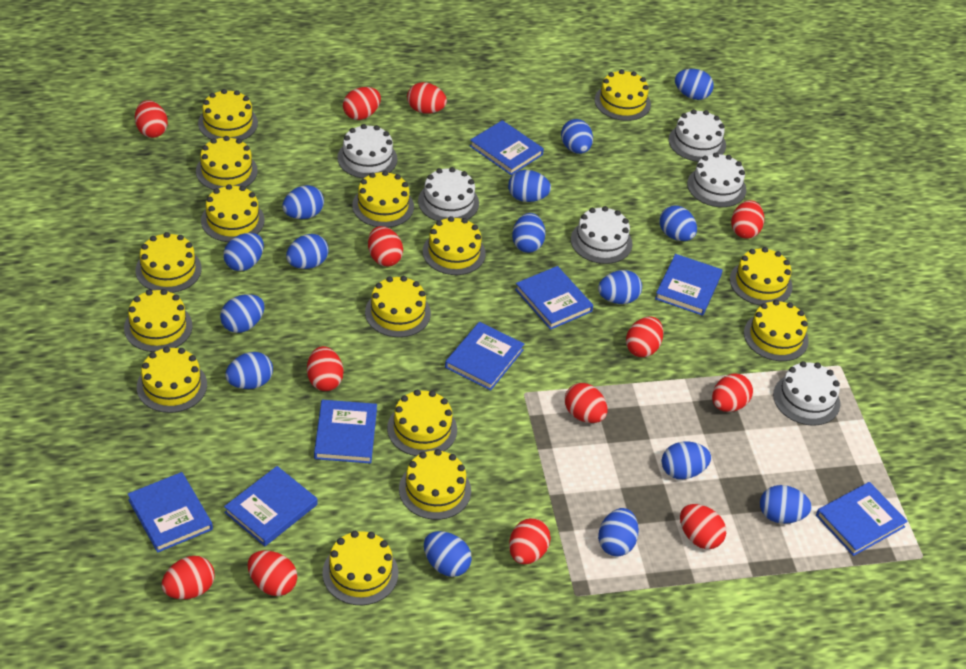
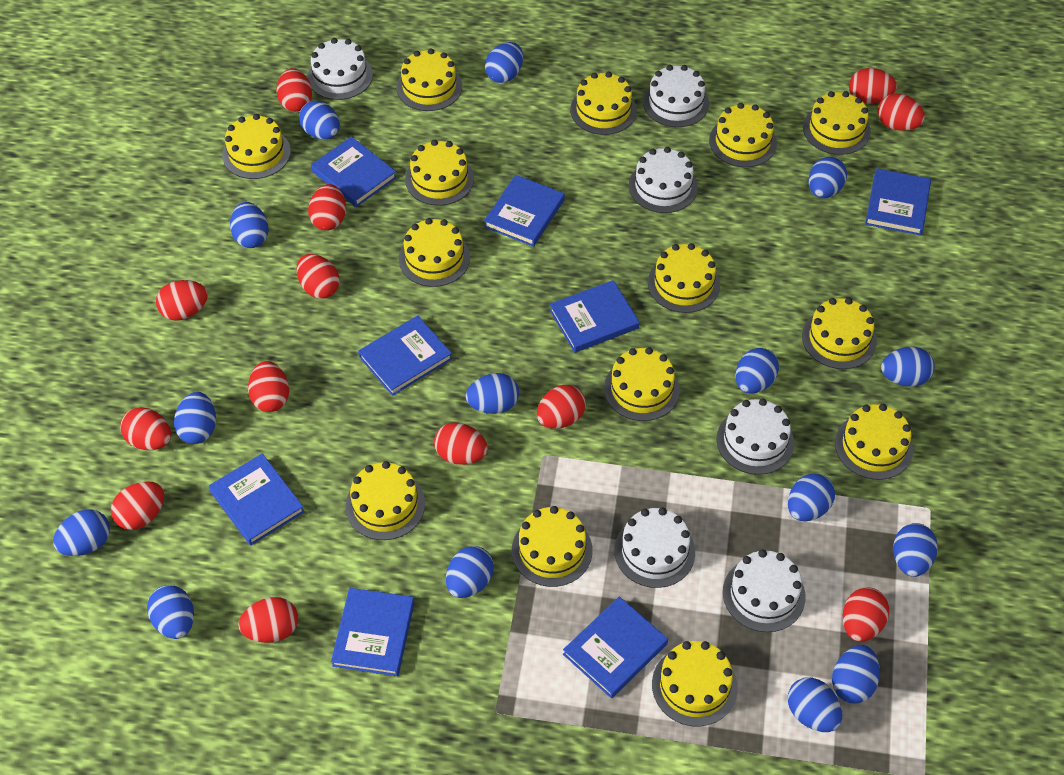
yellow cake: [124,289,193,352] [136,232,202,293] [137,347,207,413] [196,136,258,190] [198,89,258,140] [201,184,265,242] [322,531,398,605] [352,171,414,228] [365,276,431,337] [387,390,457,456] [399,449,471,520] [423,216,486,275] [595,69,651,121] [730,247,793,306] [744,300,809,361] = 15 -> [222,114,291,179] [345,461,425,540] [397,48,462,111] [399,218,470,287] [405,140,474,206] [512,506,593,587] [570,72,637,135] [604,347,680,421] [648,243,720,313] [652,641,738,727] [709,103,777,167] [802,298,877,369] [803,91,871,155] [835,404,913,480] = 14

